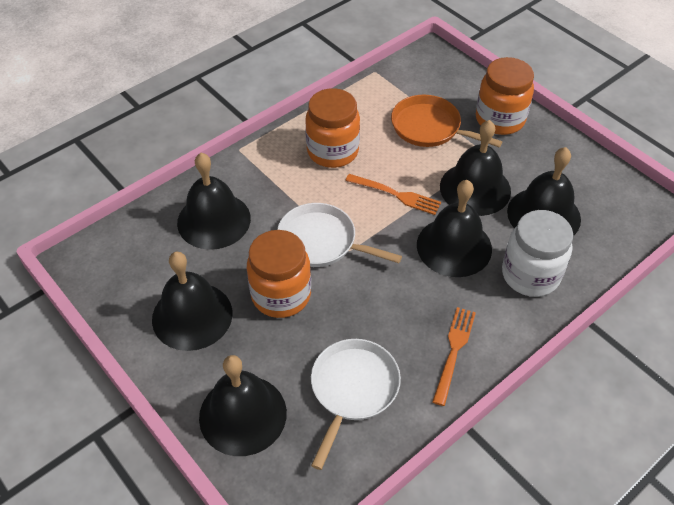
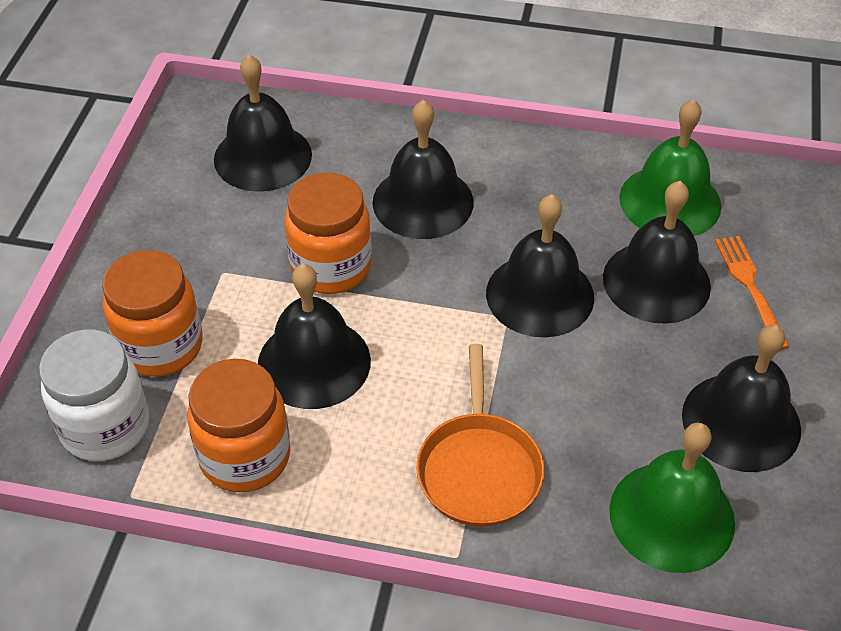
green bell: none = 0 -> [609,423,735,573] [619,99,721,236] = 2
orange fork: [345,174,441,215] [432,307,476,406] = 2 -> [715,236,790,350] = 1
white pan: [277,203,402,267] [311,339,401,470] = 2 -> none = 0

